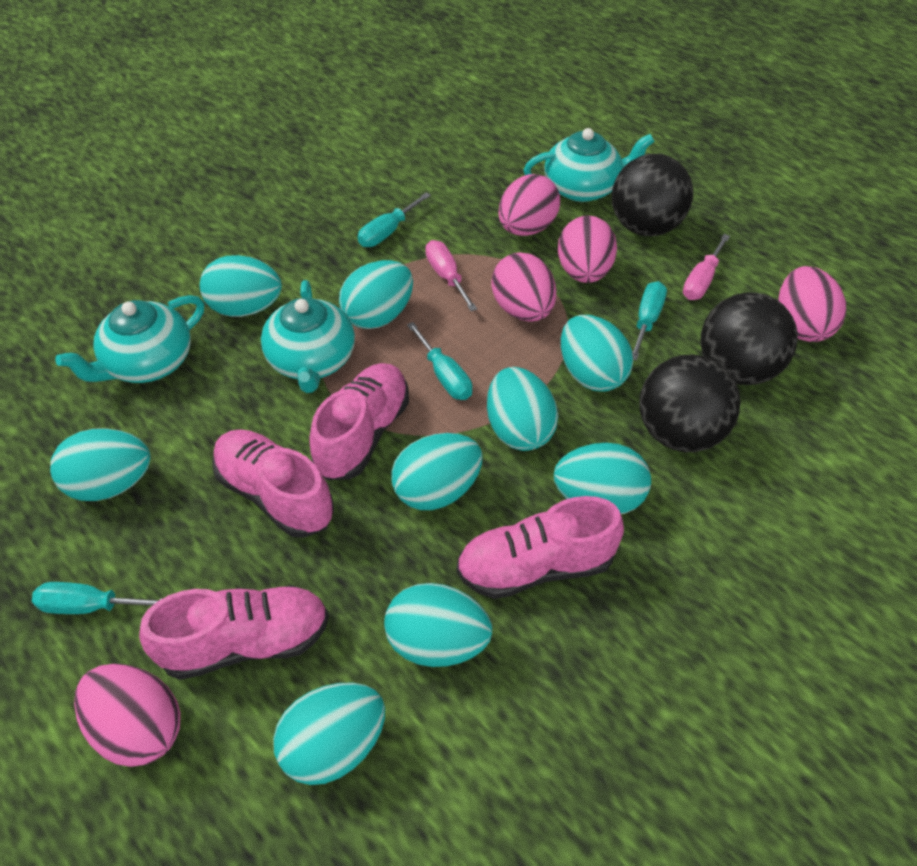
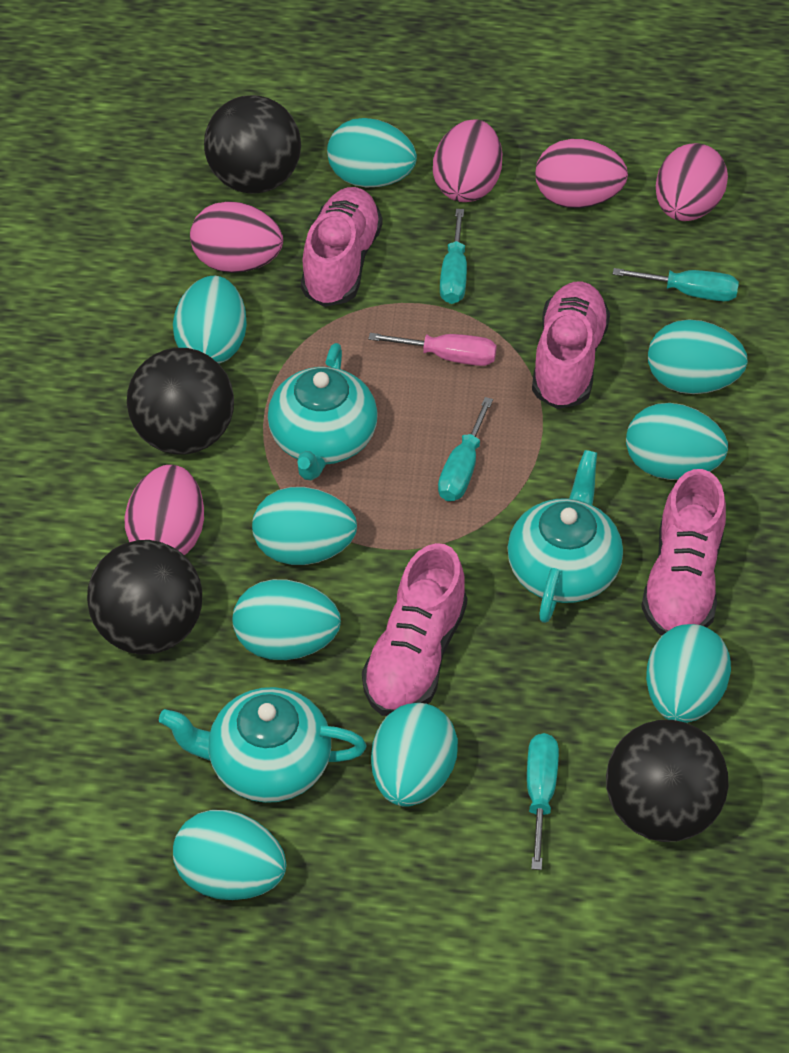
black ball: [612,154,693,236] [639,355,741,452] [701,292,798,385] = 3 -> [87,540,202,655] [127,348,234,455] [204,95,301,194] [606,720,729,842] = 4
pink screwdriver: [425,240,477,311] [683,234,730,300] = 2 -> [368,333,497,366] = 1

